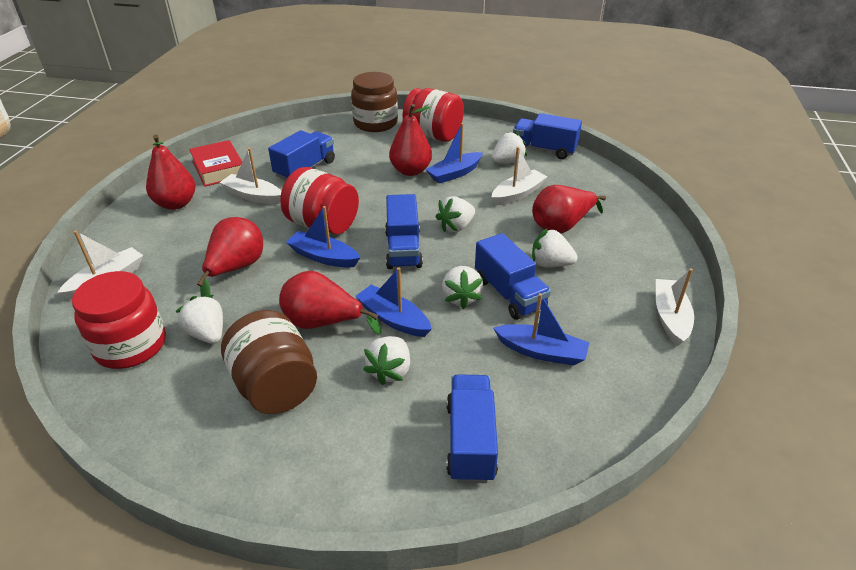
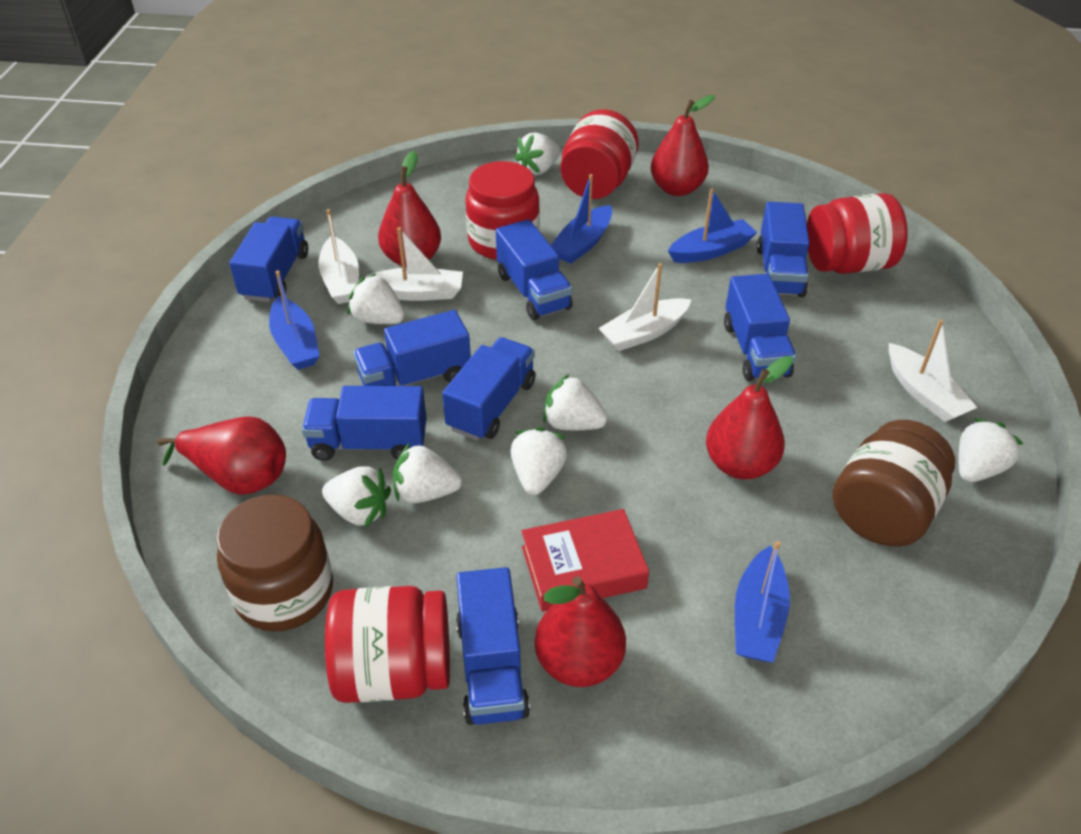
blue truck: [268,130,335,180] [385,194,423,269] [446,374,498,483] [475,233,551,320] [513,113,582,159] = 5 -> [229,217,308,302] [302,386,426,461] [353,310,471,386] [442,337,536,441] [456,567,530,725] [496,219,573,320] [724,274,796,381] [757,202,809,297] = 8
red jar: [72,271,166,369] [280,167,359,234] [403,88,464,142] = 3 -> [325,586,450,703] [465,161,540,260] [560,109,639,199] [807,193,908,274] = 4
white strawberry: [175,295,223,344] [363,336,410,385] [435,196,475,232] [442,266,483,309] [492,131,527,163] [532,229,578,267] = 6 -> [322,466,391,528] [348,273,405,324] [393,443,462,503] [511,427,568,495] [515,132,561,175] [543,374,607,430] [958,418,1023,482] = 7

